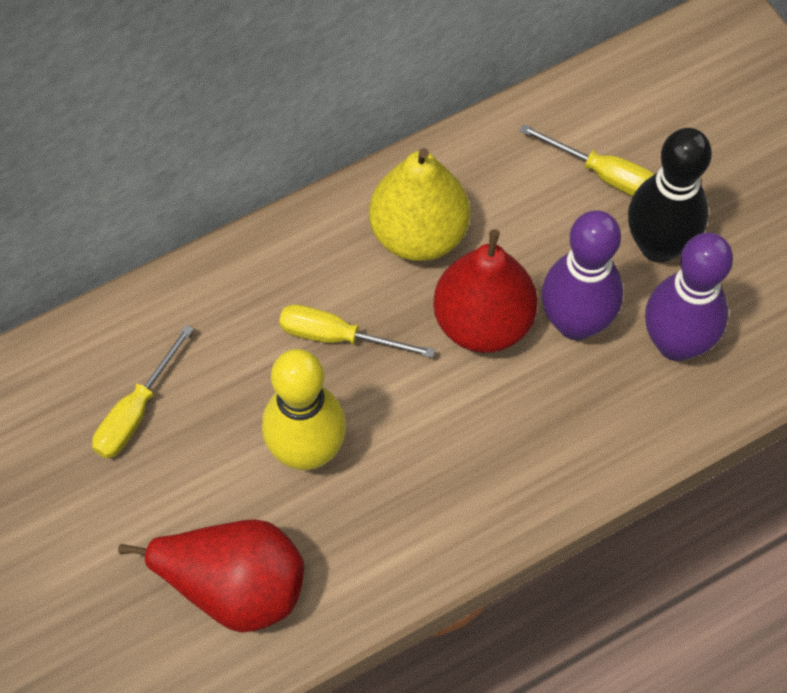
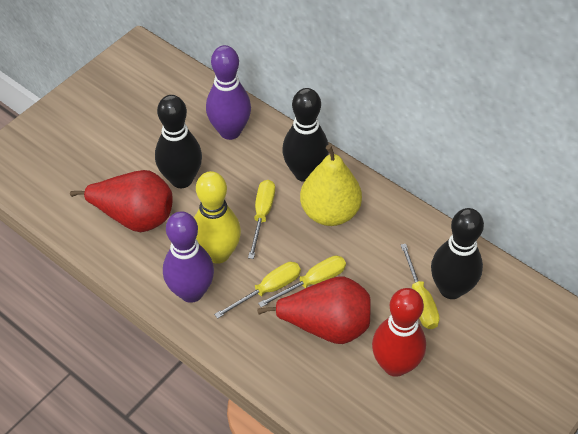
black bowling pin: [628,128,712,263] = 1 -> [155,95,202,188] [282,88,329,182] [431,208,484,299] = 3
red bowling pin: none = 0 -> [372,288,426,377] = 1
yellow screwdriver: [92,325,194,459] [279,304,435,358] [519,124,654,196] = 3 -> [214,262,301,319] [248,180,275,259] [258,256,346,307] [401,244,440,329] = 4

